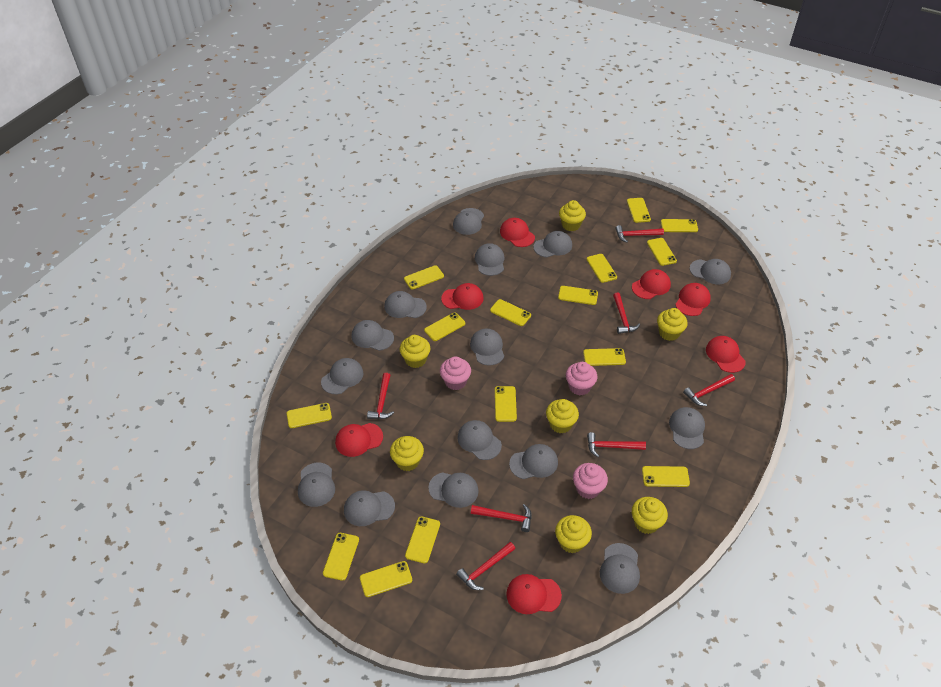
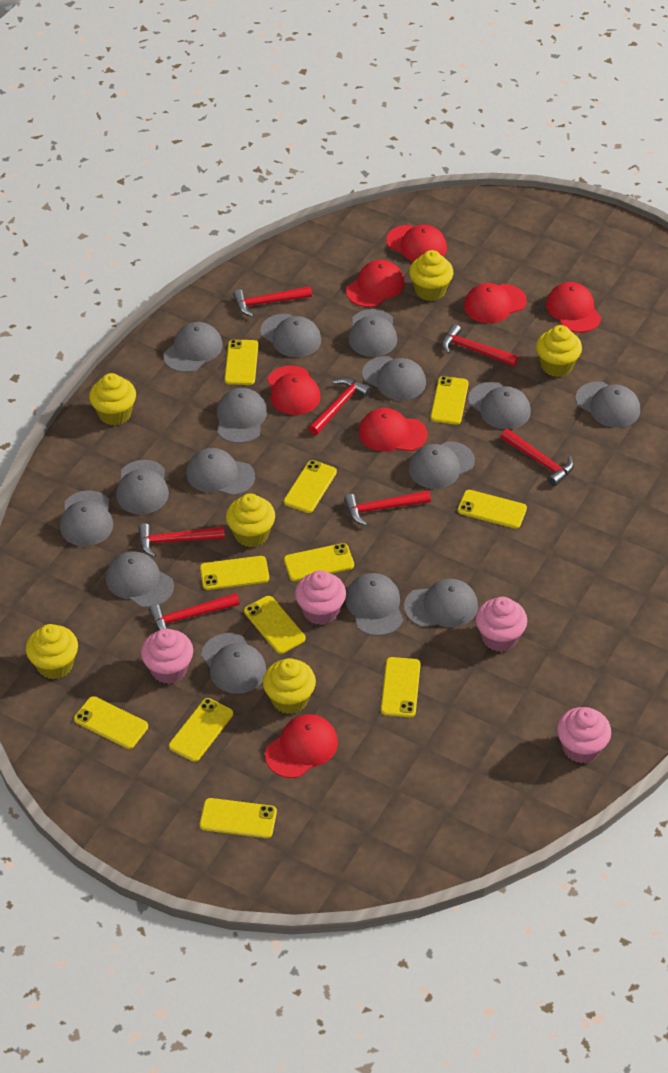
pink cupcake: [440,356,471,390] [566,362,597,396] [573,463,608,499] = 3 -> [141,628,193,684] [295,570,346,625] [476,597,527,652] [557,707,611,763] = 4
yellow cupcake: [390,436,424,471] [400,335,430,368] [546,399,579,433] [555,515,592,553] [559,200,586,231] [632,497,668,534] [657,308,688,341] = 7 -> [26,624,78,679] [89,373,136,426] [226,493,275,547] [263,658,316,714] [409,250,453,301] [536,325,582,377] = 6
yellow phone: [287,403,332,428] [323,533,359,581] [360,561,412,597] [404,265,444,290] [405,516,440,563] [424,313,465,341] [490,299,531,326] [495,386,517,422] [558,286,598,305] [583,348,626,366] [586,254,617,283] [627,198,651,223] [642,466,690,487] [647,238,677,266] [661,219,698,232] = 15 -> [74,696,148,749] [169,698,233,762] [200,556,269,590] [200,798,277,838] [225,340,258,385] [244,596,306,654] [284,460,337,513] [284,543,354,581] [381,657,420,717] [430,376,469,425] [458,490,527,529] = 11

